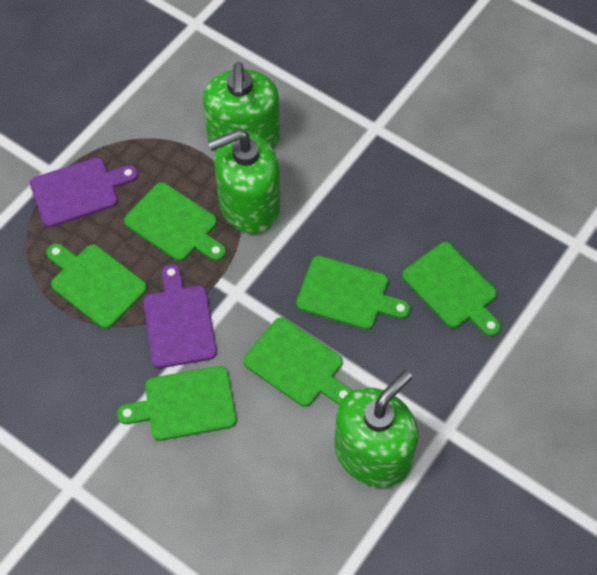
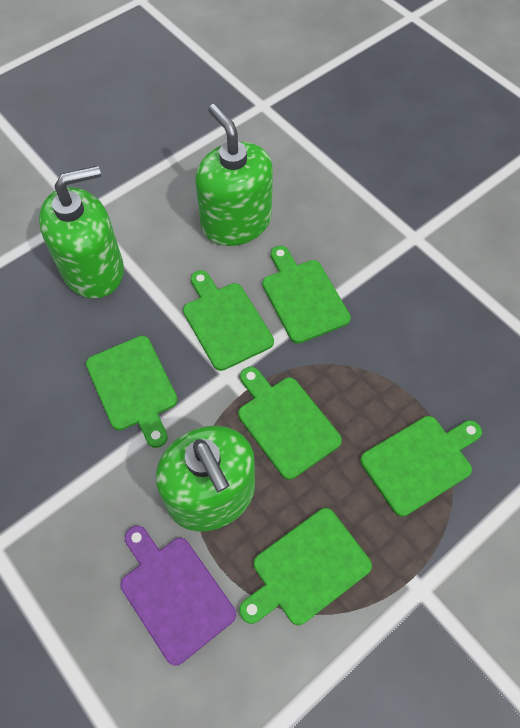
purple cutting board: [30,158,138,227] [143,264,217,368] = 2 -> [121,526,236,666] = 1

